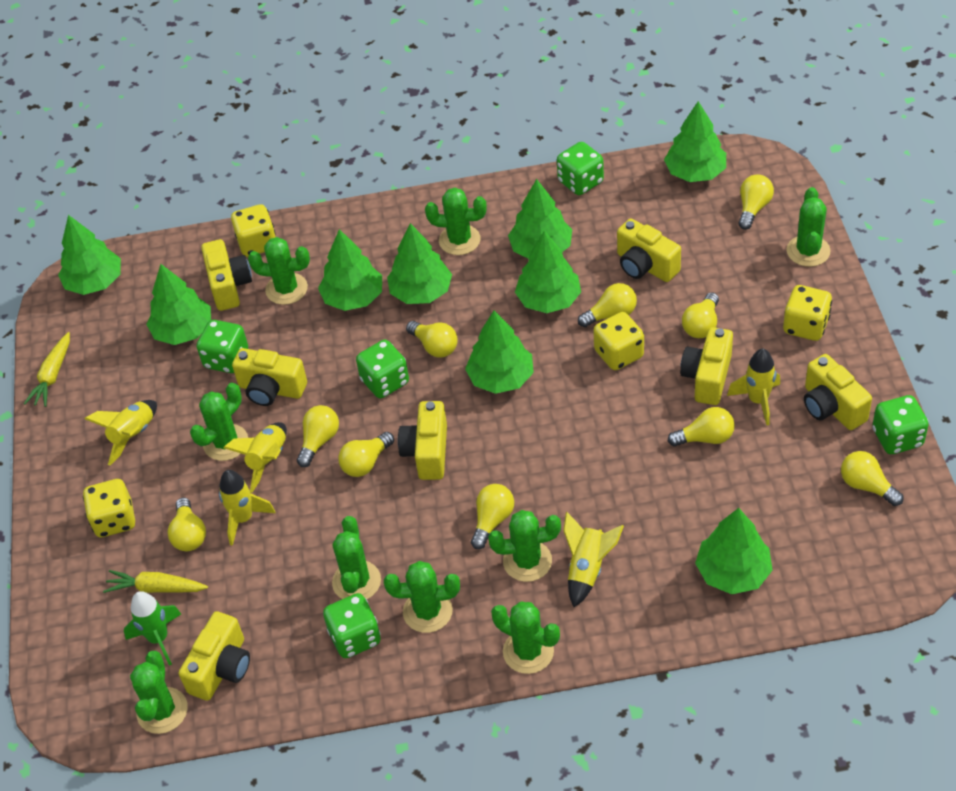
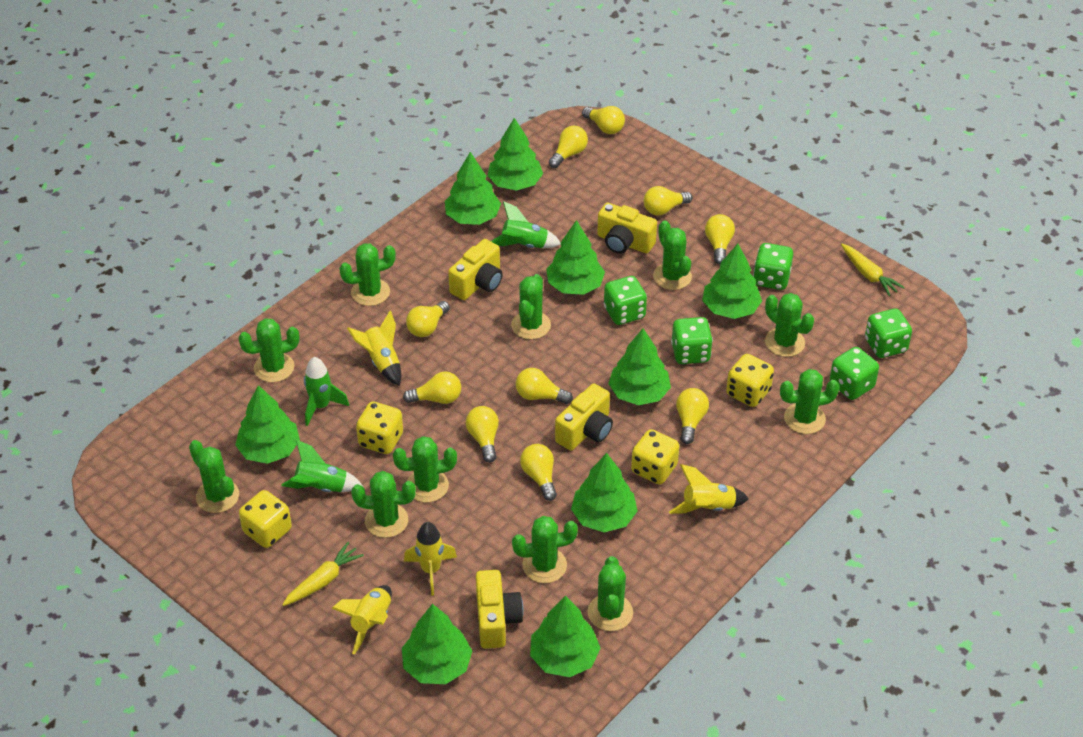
green cactus: [130,651,188,734] [190,383,248,461] [248,237,310,305] [332,516,381,599] [384,561,460,633] [425,188,487,255] [488,510,561,582] [491,601,560,674] [787,187,831,267] = 9 -> [189,440,239,513] [238,318,300,382] [339,243,396,306] [351,471,416,538] [393,436,457,503] [511,274,551,340] [512,516,578,583] [588,556,633,631] [653,220,692,290] [765,293,814,357] [780,369,840,434] = 11
green rocket: [124,591,181,666] = 1 -> [281,440,363,492] [304,357,349,426] [491,201,561,248] = 3
yellow camera: [179,611,250,701] [201,239,252,311] [232,348,307,406] [398,401,447,480] [617,219,681,282] [680,327,733,405] [804,354,872,430] = 7 -> [448,239,503,300] [476,570,524,649] [555,383,613,451] [597,203,657,254] = 4
yellow rocket: [84,400,157,465] [219,470,275,546] [223,422,287,493] [563,512,624,607] [727,349,780,426] = 5 -> [332,585,392,655] [347,311,401,386] [404,522,457,596] [669,464,749,514] = 4

